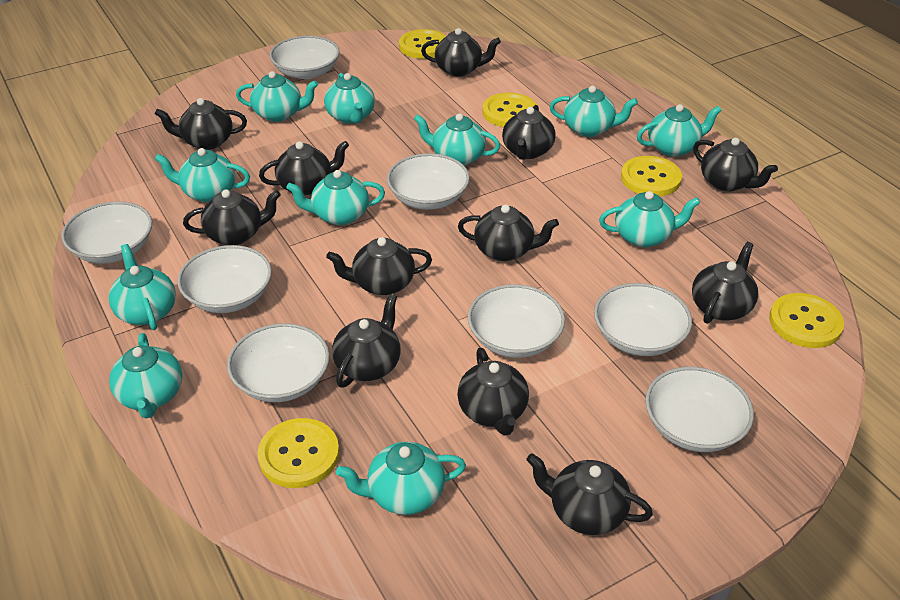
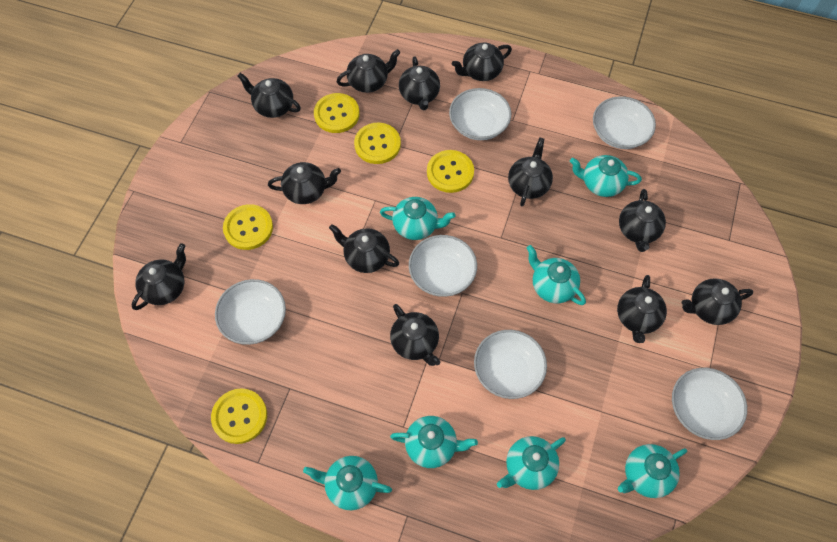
turquoise teapot: [109,244,176,330] [109,333,182,419] [155,148,250,202] [236,71,318,122] [286,170,385,225] [324,73,375,124] [336,442,466,515] [414,113,500,166] [550,86,638,137] [599,191,700,247] [637,104,722,157] = 11 -> [303,456,392,510] [380,197,456,240] [390,416,478,468] [497,436,566,490] [527,245,586,305] [570,155,642,197] [618,444,687,498] = 7
white bowl: [61,201,152,264] [177,245,272,313] [227,323,330,402] [270,36,340,79] [387,153,470,210] [468,284,565,358] [594,283,692,356] [645,367,754,452] = 8 -> [215,279,286,345] [409,235,477,297] [449,88,511,140] [474,330,547,399] [593,96,656,149] [672,368,747,440] = 6

